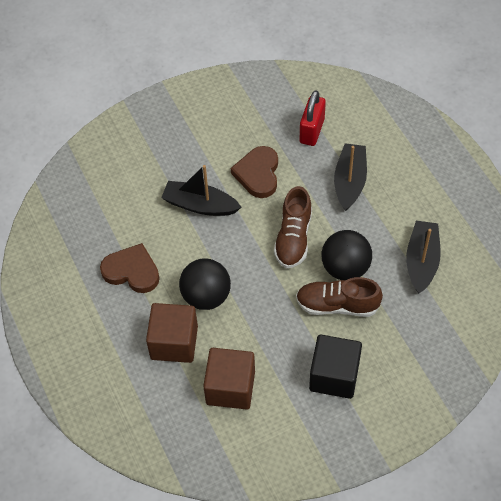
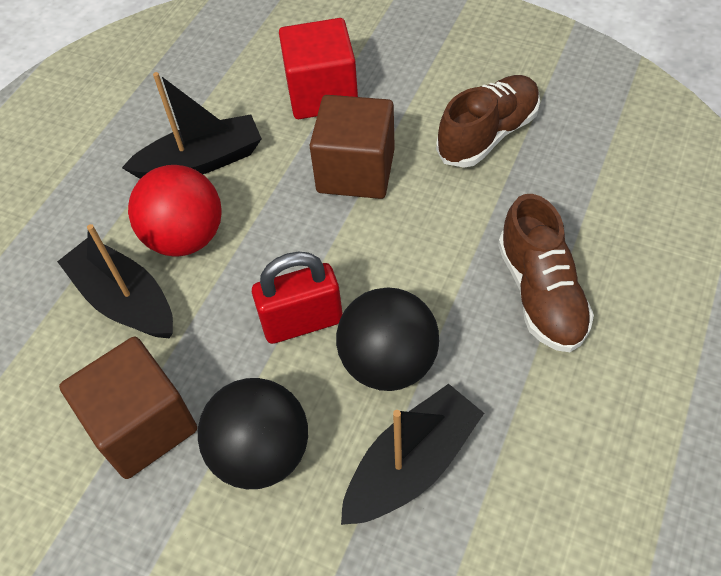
black cube: [309,335,362,399] = 1 -> none = 0
brown heart: [100,243,160,293] [231,146,278,198] = 2 -> none = 0
red ball: none = 0 -> [128,165,222,256] = 1
red cube: none = 0 -> [279,18,358,119] = 1

